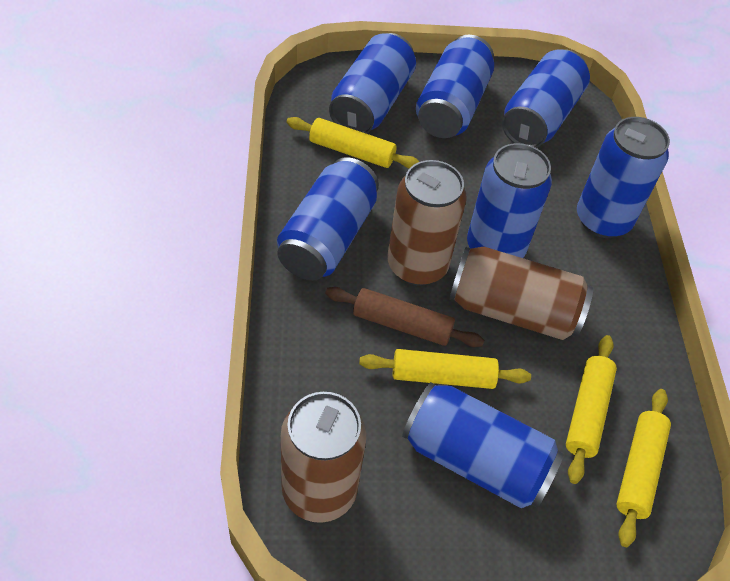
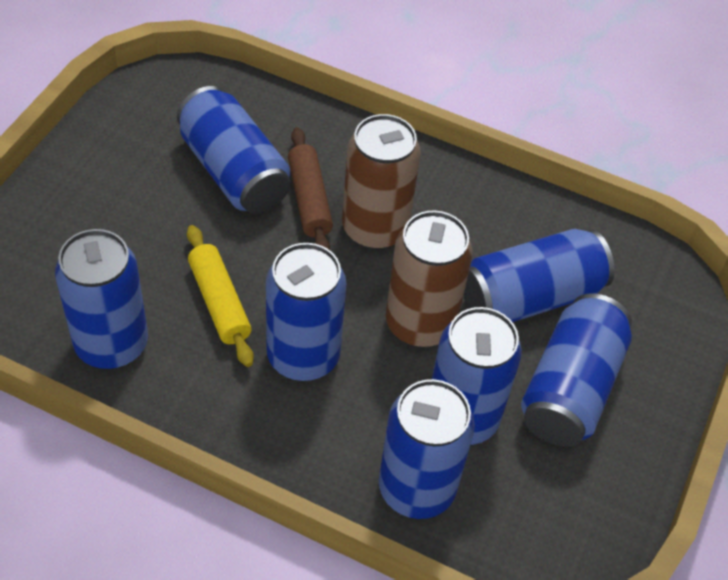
brown can: [281,392,366,523] [388,160,467,286] [449,247,593,340] = 3 -> [342,114,421,250] [386,210,473,347] = 2
yellow rolling pin: [287,117,419,169] [359,349,531,389] [566,335,617,484] [616,389,671,547] = 4 -> [187,225,254,367] = 1

